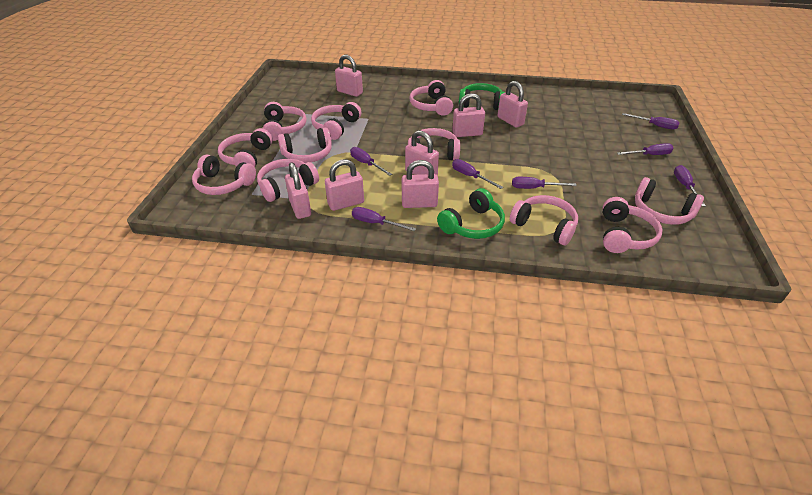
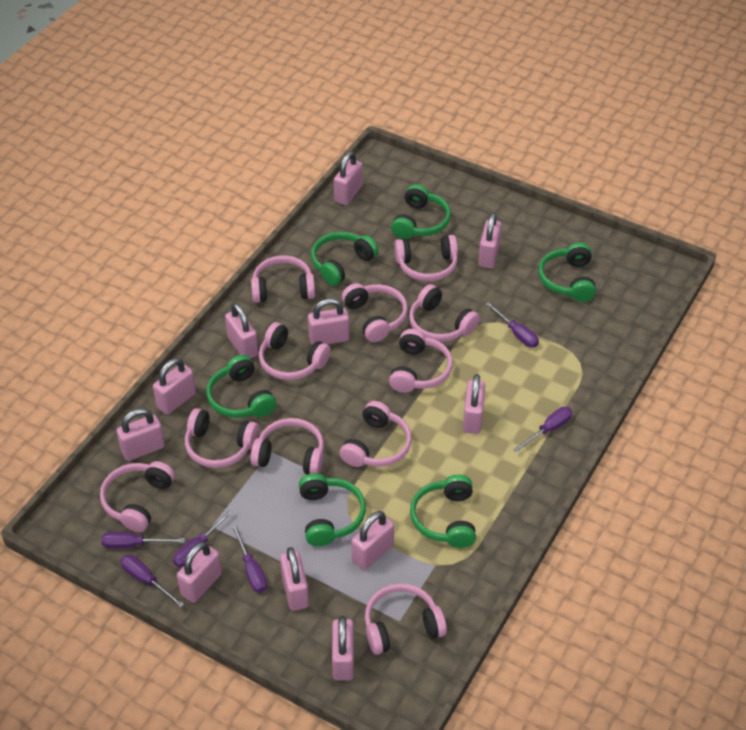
green headphones: [437,188,505,239] [459,83,505,110] = 2 -> [207,355,276,418] [299,473,366,546] [311,231,379,286] [391,184,451,239] [410,474,476,548] [538,242,596,302] = 6
pink padlock: [285,162,311,219] [325,159,364,211] [335,55,363,97] [402,160,439,208] [405,130,439,175] [452,93,485,137] [498,81,528,128] = 7 -> [116,408,165,461] [153,358,196,415] [177,542,222,603] [225,303,258,359] [280,547,309,611] [308,298,350,345] [332,616,354,680] [334,151,363,205] [351,511,394,570] [463,374,485,434] [478,212,502,269] = 11
purple screwdriver: [350,147,392,176] [352,207,416,231] [452,159,503,189] [512,177,577,189] [617,143,674,155] [622,113,679,130] [674,165,706,206] = 7 -> [101,532,185,549] [121,554,184,608] [173,508,234,568] [231,524,267,593] [485,302,539,348] [514,407,572,452] = 6

